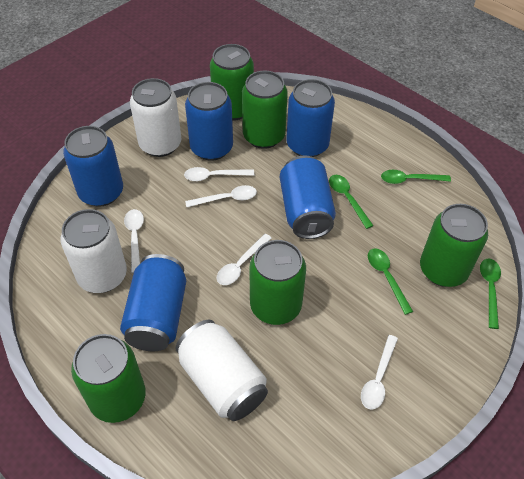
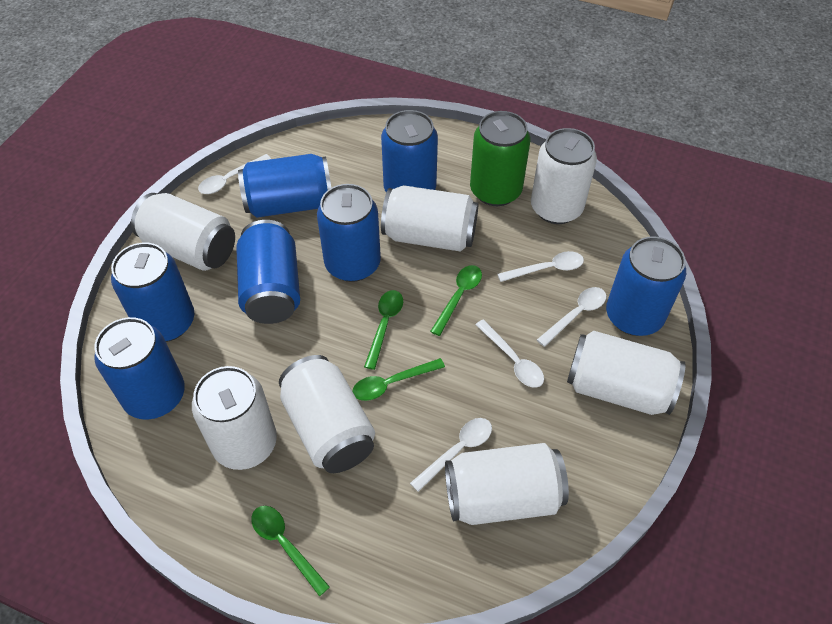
blue can: [63,126,123,207] [120,254,186,351] [185,82,233,161] [280,155,336,239] [286,79,335,157] = 5 -> [94,317,185,420] [111,243,194,342] [236,220,300,324] [238,154,331,218] [317,184,381,282] [381,110,438,192] [606,236,686,336] = 7
green can: [71,334,146,423] [210,44,254,121] [242,71,288,149] [249,240,306,325] [420,204,488,287] = 5 -> [470,111,530,206] = 1
white can: [61,209,127,293] [130,78,181,157] [175,320,268,421] = 3 -> [131,193,235,271] [192,366,277,470] [279,355,375,473] [381,185,478,252] [445,443,569,525] [531,128,597,224] [567,331,685,415] = 7

